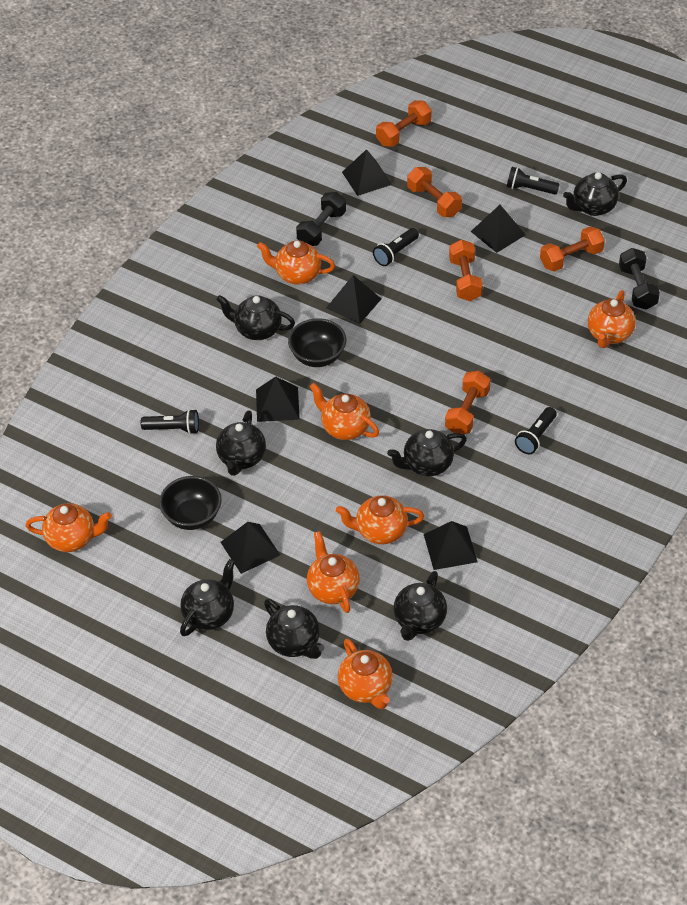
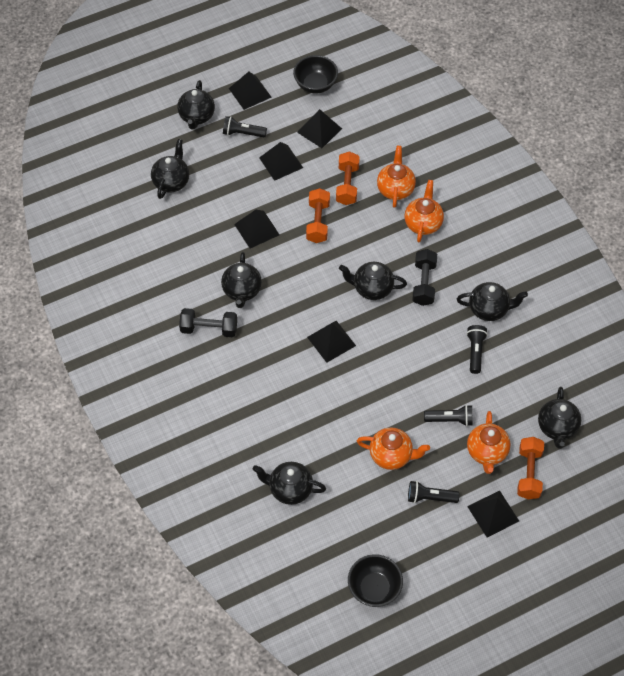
orange dumbbell: [376,100,432,147] [407,167,462,217] [445,371,490,434] [449,240,483,301] [540,226,605,272] = 5 -> [306,188,330,243] [336,151,360,205] [517,437,544,499] = 3
orange teapot: [26,503,112,552] [257,240,335,285] [307,531,360,613] [309,383,379,440] [336,495,424,544] [338,639,393,709] [588,290,636,348] = 7 -> [357,427,430,470] [377,146,416,208] [404,180,444,242] [467,411,511,474] = 4

